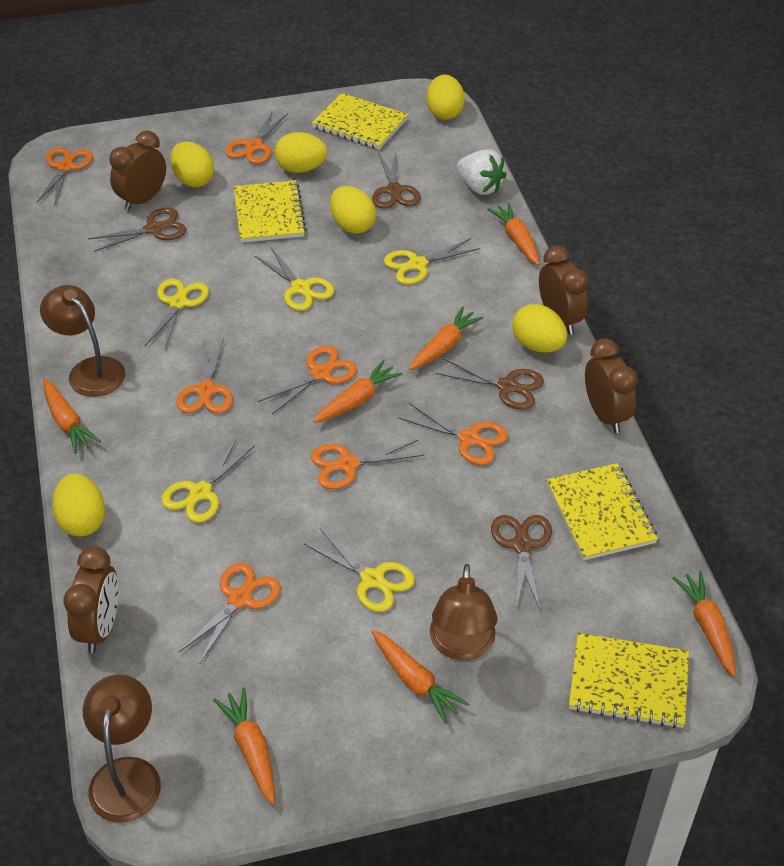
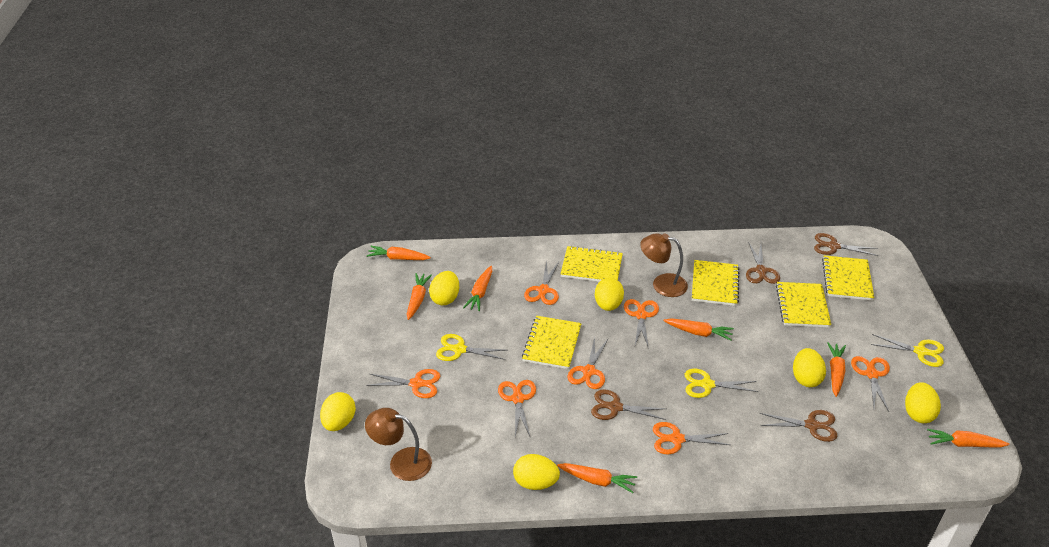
brown clock: [63,546,119,653] [109,130,166,211] [539,245,589,335] [585,338,638,433] = 4 -> none = 0
brown lamp: [40,285,125,397] [83,675,161,823] [430,564,498,660] = 3 -> [365,408,432,481] [640,233,688,297] = 2
white strawberry: [457,149,506,195] = 1 -> none = 0
yellow notebook: [234,180,306,243] [312,93,408,149] [546,463,658,560] [569,633,689,728] = 4 -> [522,316,582,369] [560,246,623,282] [692,260,739,306] [776,282,831,327] [822,255,874,300] = 5
yellow scissors: [145,278,209,349] [161,438,255,523] [255,248,334,311] [304,529,415,612] [384,238,481,285] = 5 -> [436,334,506,361] [685,369,759,398] [871,334,944,367] = 3

